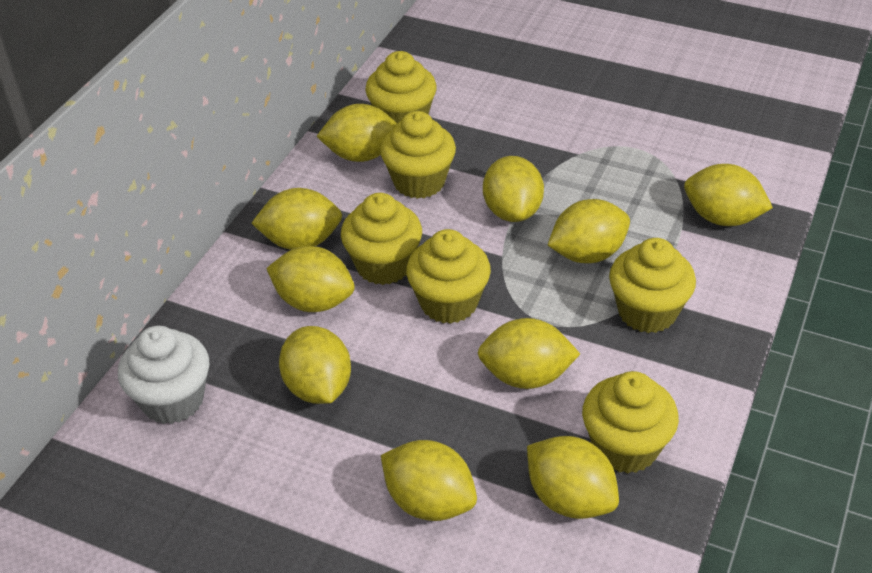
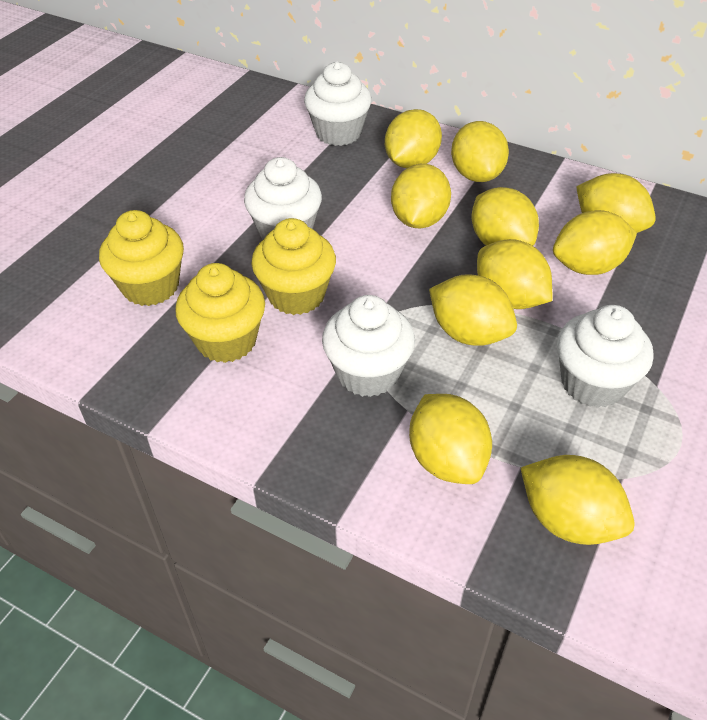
white cupcake: [118,326,209,424] = 1 -> [244,157,322,240] [304,62,372,146] [322,295,415,397] [557,305,653,408] = 4
yellow cupcake: [341,193,422,285] [365,51,437,123] [380,111,456,199] [406,229,491,324] [582,371,679,473] [609,238,696,333] = 6 -> [99,210,184,306] [175,263,265,363] [251,218,336,315] = 3

